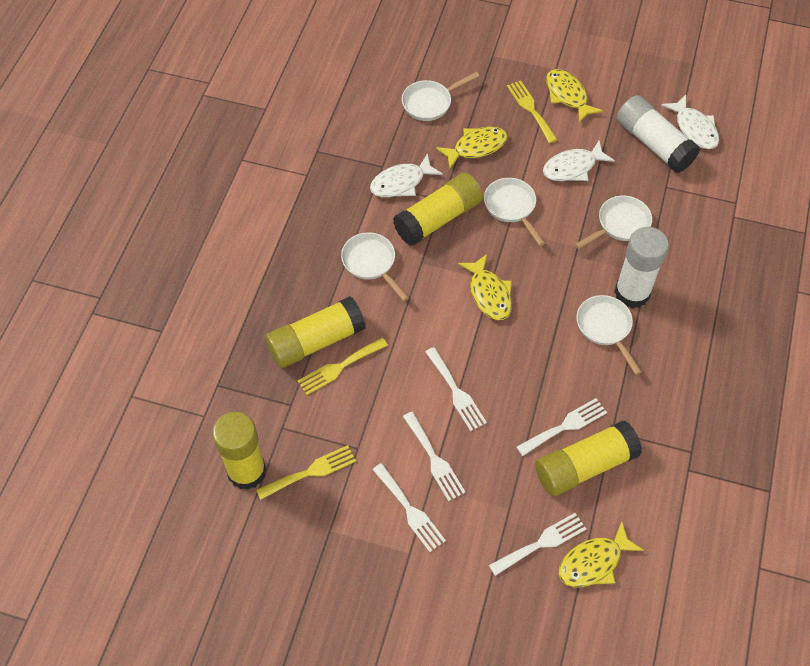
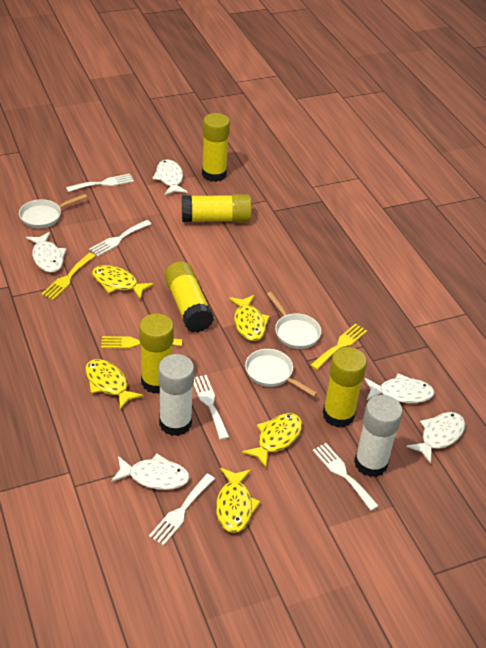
white fish: [370,153,443,197] [543,140,615,181] [661,95,719,149] = 3 -> [26,232,66,272] [111,454,190,490] [152,159,188,195] [365,373,434,403] [406,412,465,464] = 5
white pan: [341,232,409,301] [402,72,479,121] [484,178,545,246] [575,196,652,249] [577,295,642,375] = 5 -> [19,194,87,228] [245,349,318,397] [267,292,321,349] = 3
yellow fish: [436,126,508,169] [458,254,512,320] [546,69,603,123] [559,521,644,587] = 4 -> [85,359,144,410] [92,265,154,300] [216,468,261,533] [229,295,270,341] [242,413,302,468] = 5
yellow glue stick: [212,412,266,490] [265,296,366,368] [393,173,483,246] [535,421,642,496] = 4 -> [139,313,174,394] [164,262,214,333] [182,194,252,222] [202,113,230,182] [323,347,367,428] = 5

